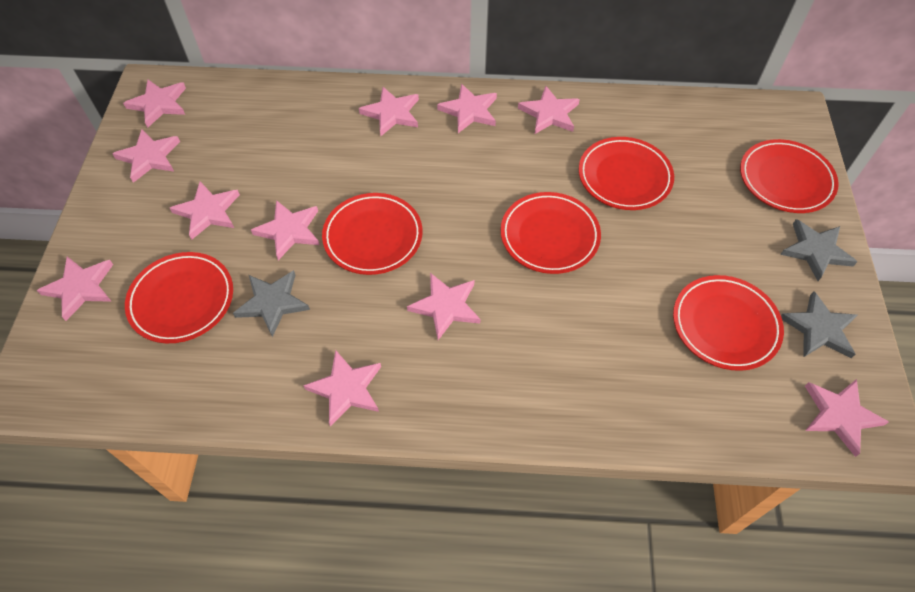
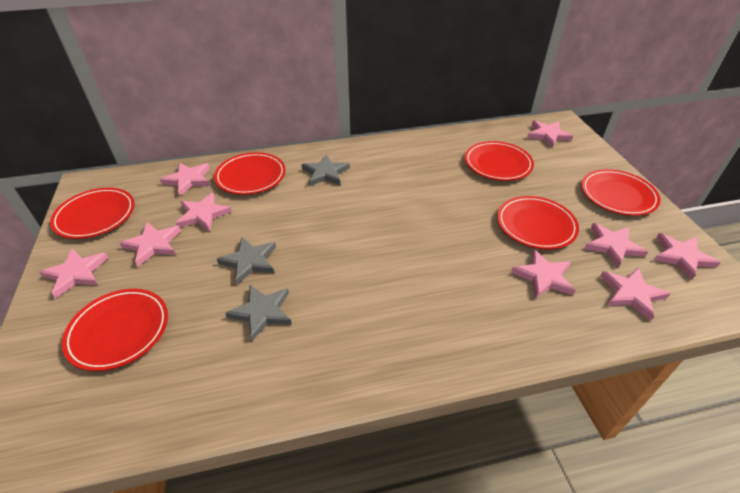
pink star: [37,256,113,321] [112,129,180,183] [123,80,186,128] [170,182,240,240] [251,200,319,260] [303,350,381,427] [359,87,419,136] [407,273,480,340] [437,84,497,133] [518,86,580,134] [805,379,889,457] = 11 -> [39,248,108,299] [120,222,181,267] [160,163,210,196] [176,193,232,232] [511,250,575,299] [527,120,573,147] [584,223,648,268] [600,268,671,321] [654,233,721,280] = 9

